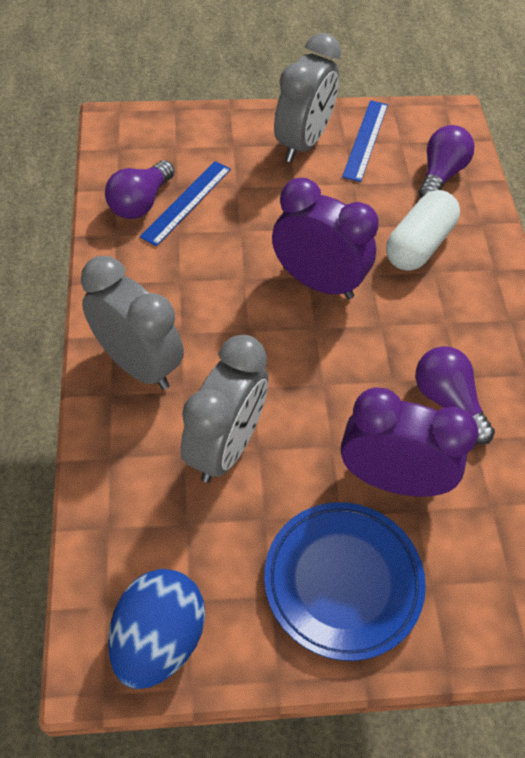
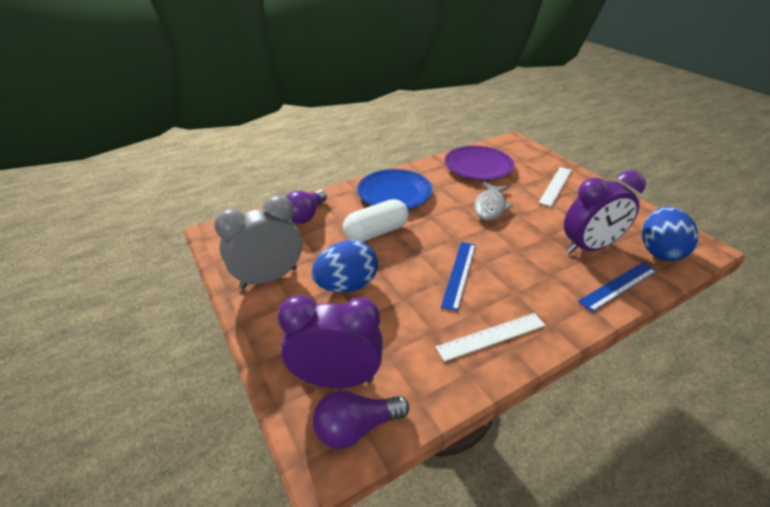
blue egg: [108,569,205,689] = 1 -> [311,240,378,293] [642,207,699,261] = 2
grey clock: [81,256,184,390] [180,335,268,483] [274,33,341,162] = 3 -> [214,195,302,289] = 1
grey fish: none = 0 -> [474,182,513,221] = 1
purple light bulb: [105,160,175,219] [415,346,495,444] [418,125,475,198] = 3 -> [286,190,327,224] [313,390,409,449] = 2
purple plate: none = 0 -> [445,146,514,180] = 1
white ruler: none = 0 -> [435,313,546,362] [538,167,572,207] = 2

